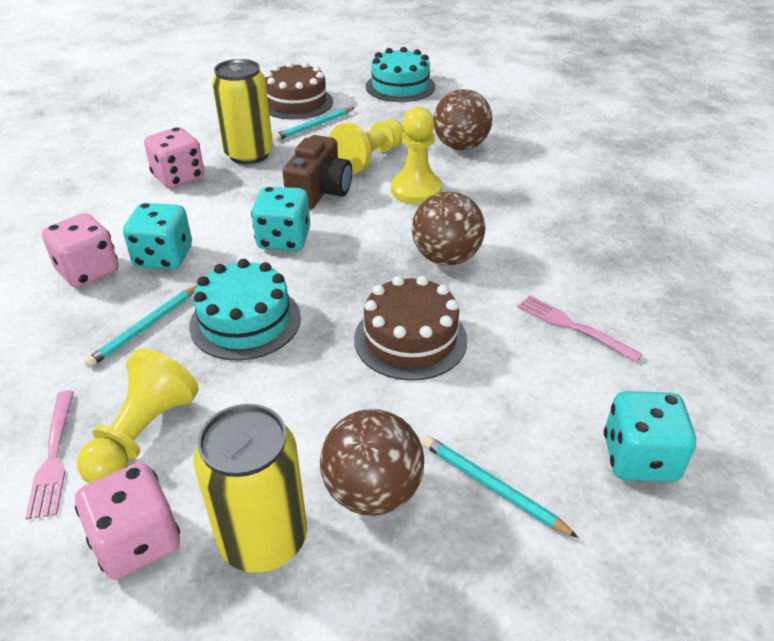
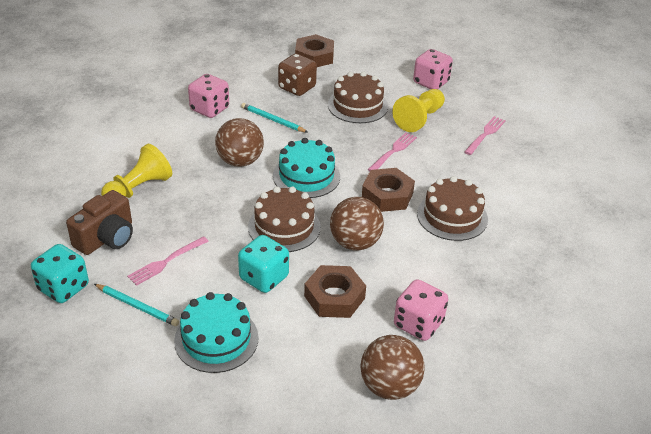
brown cake: [265,62,333,120] [354,276,467,381] = 2 -> [248,186,321,252] [328,71,388,123] [417,176,488,241] = 3
brown dice: none = 0 -> [278,54,317,96] = 1
brown nut: none = 0 -> [295,34,334,67] [304,265,366,318] [362,168,415,212] = 3
pink fork: [25,391,74,520] [517,295,643,362] = 2 -> [127,236,209,286] [368,133,417,171] [464,116,506,155] = 3
turquoise dice: [123,203,192,270] [251,186,310,251] [604,391,696,482] = 3 -> [31,244,89,303] [238,235,289,293] = 2
turquoise pencil: [84,285,197,368] [273,107,354,141] [423,436,578,538] = 3 -> [94,284,179,326] [241,103,308,133] = 2
yellow can: [194,404,307,573] [212,59,273,165] = 2 -> none = 0
yellow pawn: [77,349,199,483] [329,119,404,174] [391,107,442,204] = 3 -> [101,144,172,198] [392,89,445,132] = 2

